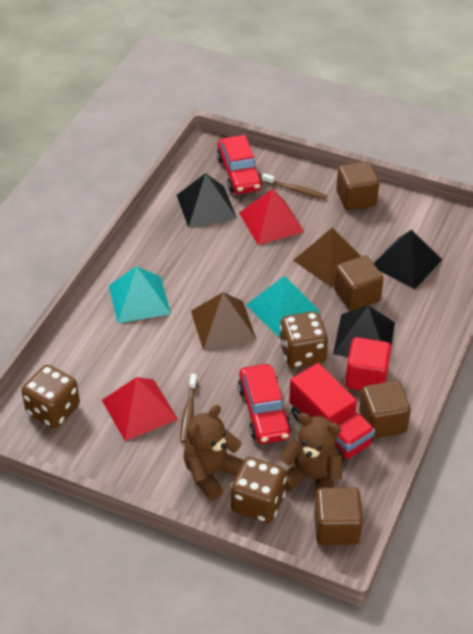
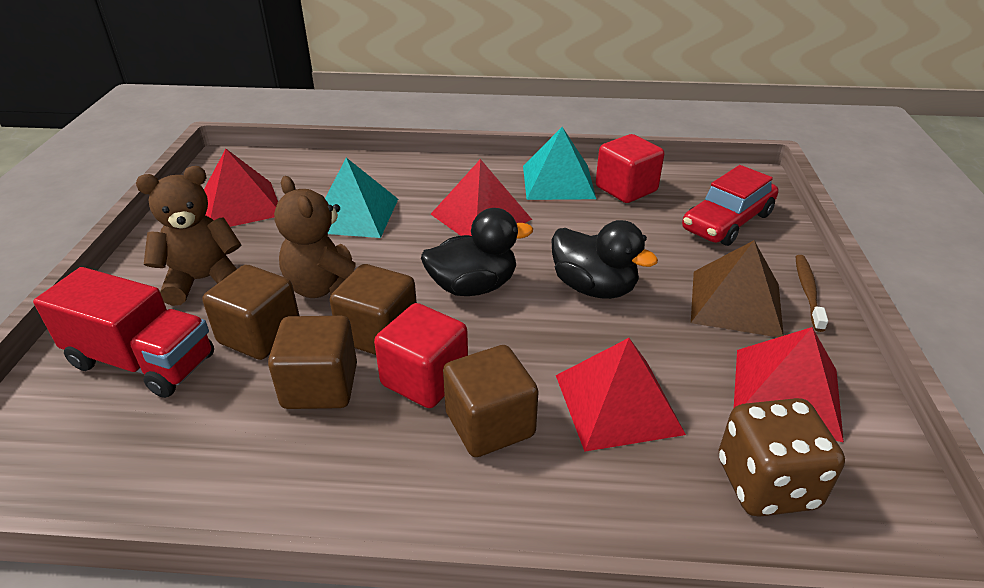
black duck: none = 0 -> [421,208,533,296] [551,220,658,299] = 2
black pyramid: [177,173,237,228] [333,305,395,357] [374,229,442,289] = 3 -> none = 0
brown dice: [21,365,80,428] [231,457,286,523] [279,311,329,368] = 3 -> [719,398,845,517] = 1
brown pyramid: [191,292,257,350] [293,228,361,287] = 2 -> [691,240,784,337] = 1
brown toothbrush: [180,374,197,443] [262,173,327,199] = 2 -> [795,255,828,332] = 1
red car: [217,135,262,194] [238,364,292,444] = 2 -> [682,165,778,246] = 1
red cube: [345,337,391,390] = 1 -> [374,303,468,408] [596,134,664,203] = 2
red pyramid: [102,377,178,441] [239,189,304,245] = 2 -> [204,149,278,227] [431,159,532,236] [556,338,686,452] [734,327,844,443] = 4

